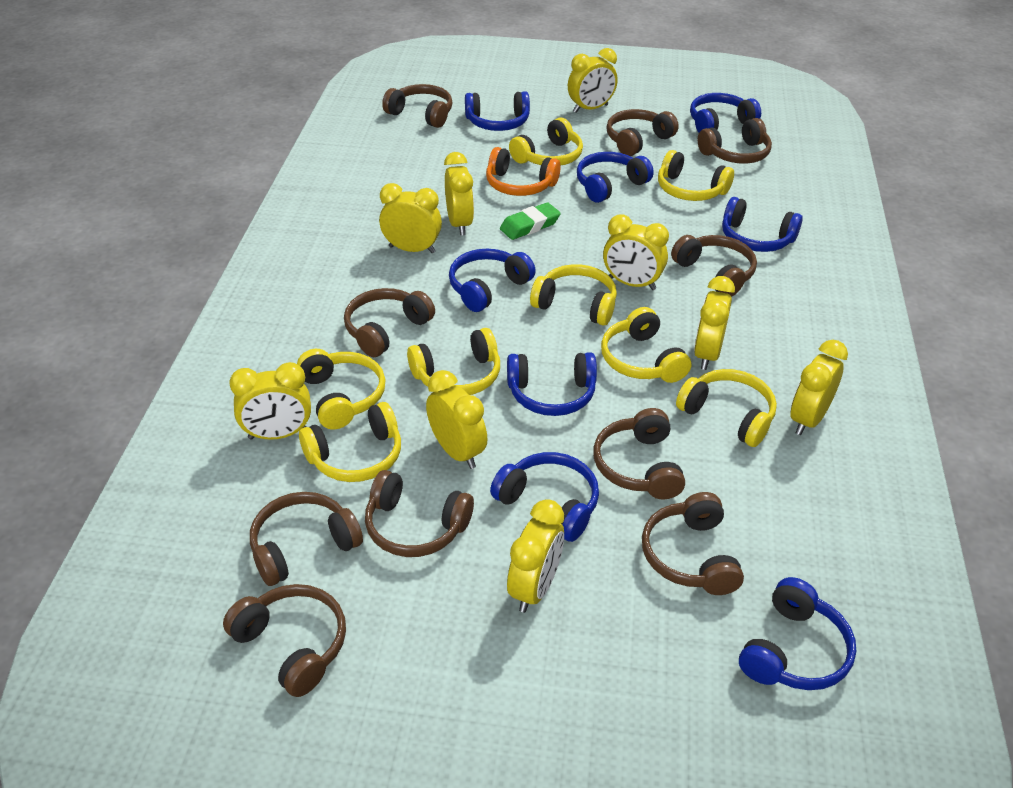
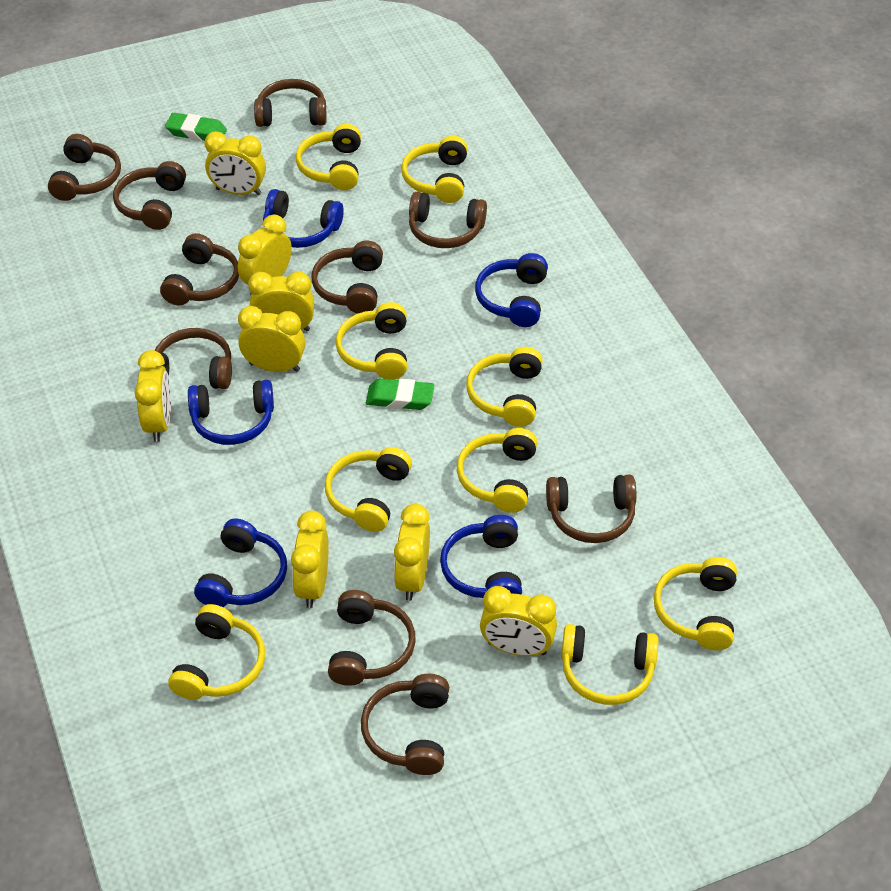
blue headphones: [449,249,536,312] [465,91,530,131] [490,452,599,542] [507,352,597,416] [577,152,654,203] [690,93,761,132] [722,197,803,252] [739,577,856,690] = 8 -> [188,380,274,445] [194,519,287,607] [263,189,344,248] [440,515,522,598] [475,253,548,327] = 5
green eraser: [500,202,561,240] = 1 -> [165,113,227,141] [366,378,434,410] = 2
orange headphones: [486,147,561,196] = 1 -> none = 0
yellow clock: [229,362,311,440] [379,183,442,253] [426,370,488,469] [444,152,474,235] [507,499,564,613] [568,48,618,113] [603,215,669,290] [694,276,735,370] [790,340,848,435] = 9 -> [134,350,171,442] [204,131,266,195] [238,214,292,295] [238,306,305,372] [248,272,314,332] [291,510,329,608] [394,504,430,601] [480,586,557,656] = 8
yellow headphones: [297,349,386,430] [299,402,401,482] [407,328,500,395] [509,118,583,165] [530,264,617,325] [601,307,691,383] [658,150,734,201] [676,369,777,447] = 8 -> [168,604,265,700] [296,124,361,190] [325,447,412,532] [336,302,407,380] [401,136,468,203] [457,428,537,513] [466,347,543,427] [561,624,659,705] [654,557,737,651] = 9

